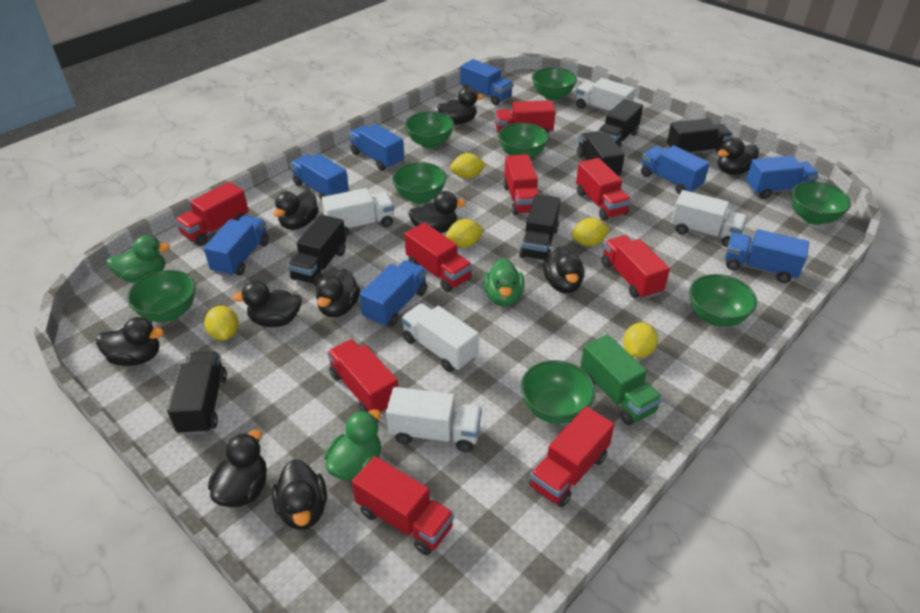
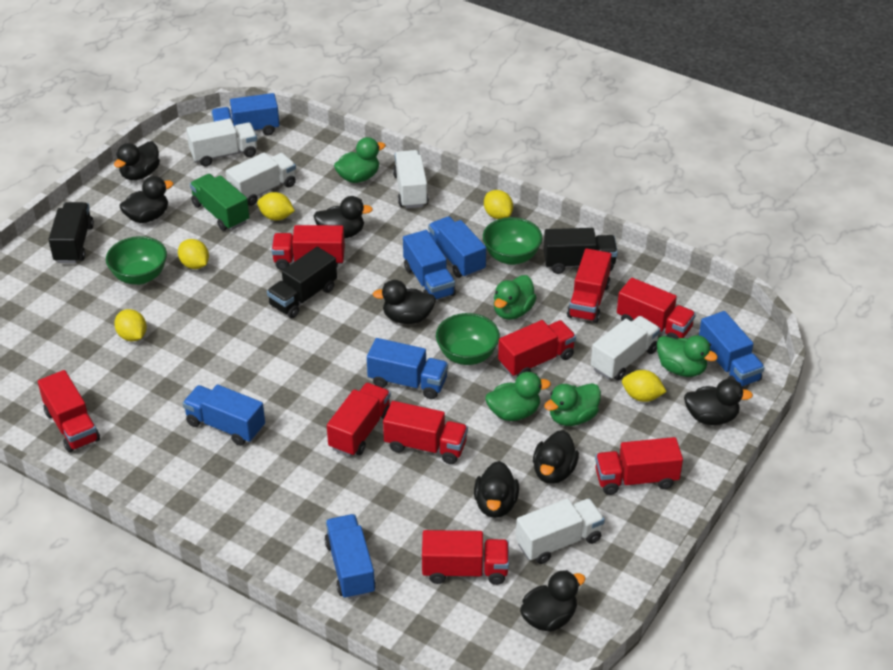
black duck: [96,317,164,366] [208,430,267,507] [233,281,302,327] [272,459,327,530] [273,190,319,230] [316,269,360,317] [408,191,466,233] [437,87,484,125] [543,246,585,293] [718,137,759,174] = 10 -> [114,141,160,180] [119,176,173,223] [314,196,373,238] [373,280,436,324] [474,461,519,518] [520,570,586,632] [533,430,579,484] [684,379,753,425] = 8
black truck: [167,352,227,435] [287,214,346,286] [519,194,560,262] [577,131,625,176] [598,99,643,149] [667,118,733,154] = 6 -> [49,202,94,263] [267,247,337,318] [544,228,618,274] = 3
blue truck: [204,215,269,277] [290,154,349,201] [349,124,404,171] [359,260,427,327] [461,59,513,105] [641,145,710,194] [725,229,809,283] [746,155,819,199] = 8 -> [183,384,265,446] [211,93,279,135] [325,514,376,600] [367,338,448,399] [403,230,456,300] [428,216,486,278] [699,311,765,387] = 7
green bowl: [127,270,195,322] [392,162,447,204] [405,111,454,149] [498,123,549,159] [521,360,595,424] [532,67,577,101] [689,274,757,327] [791,181,851,225] = 8 -> [106,236,167,285] [436,313,500,365] [483,217,542,265] = 3
green duck: [107,235,170,283] [325,409,381,481] [484,258,524,307] = 3 -> [334,137,386,183] [485,372,551,421] [494,275,537,320] [544,383,601,426] [657,335,718,377] = 5

